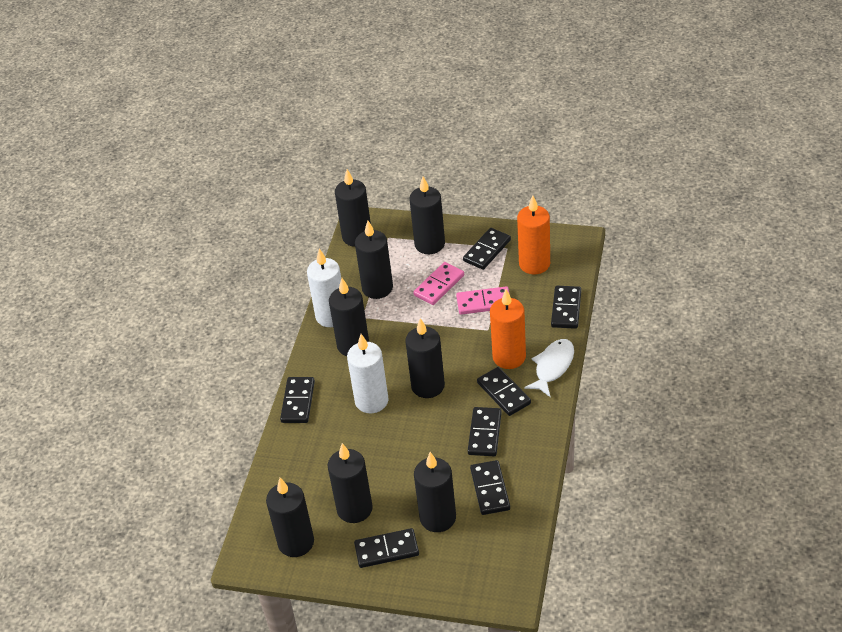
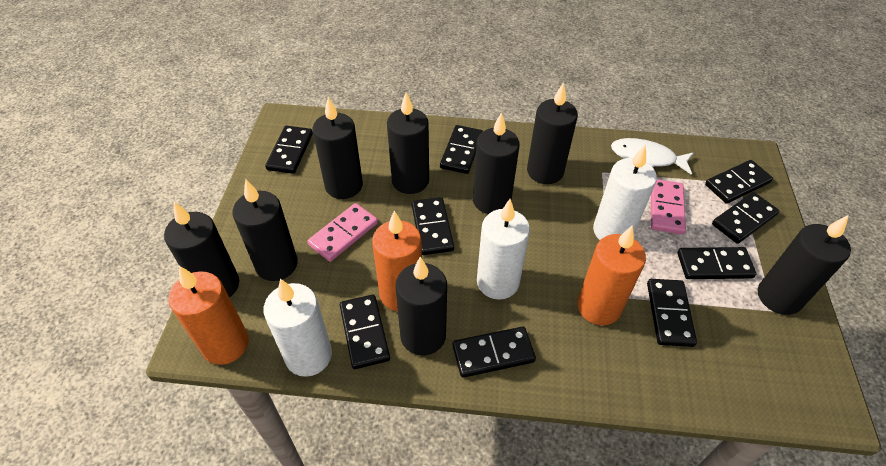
black domino: [280,377,315,423] [354,528,419,568] [463,228,511,270] [468,407,502,456] [470,460,510,515] [477,367,531,416] [551,286,581,329] = 7 -> [265,126,313,174] [340,295,390,369] [412,197,454,255] [440,125,483,174] [452,327,536,378] [647,279,697,347] [677,247,756,279] [705,160,773,204] [712,192,779,244] = 9
orange candle: [490,289,526,369] [517,195,550,275] = 2 -> [168,266,248,365] [372,211,422,311] [577,225,646,325] = 3
white candle: [307,248,341,327] [347,334,389,414] = 2 -> [263,279,332,377] [477,199,530,300] [593,144,657,240] = 3

